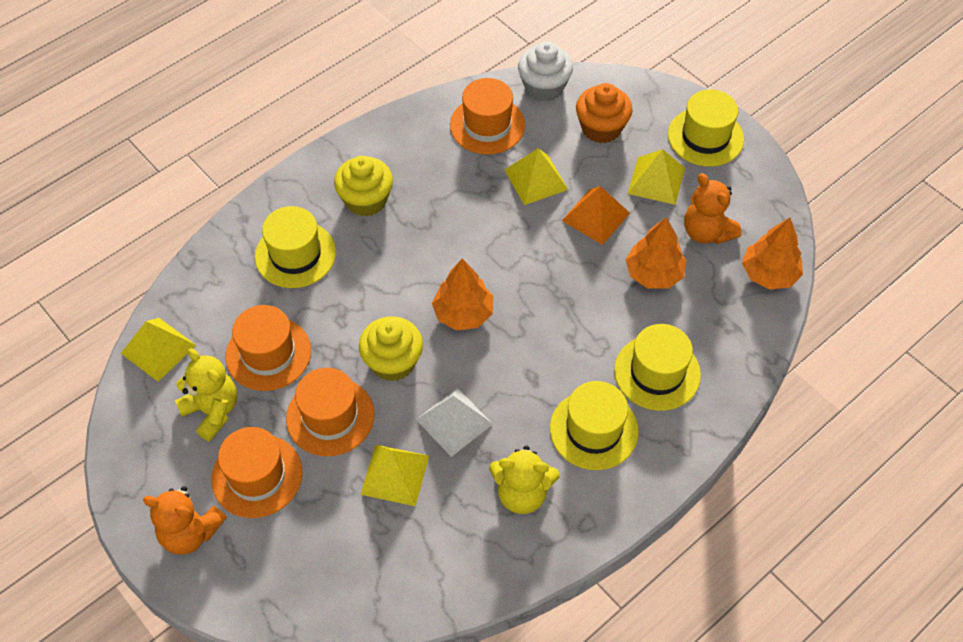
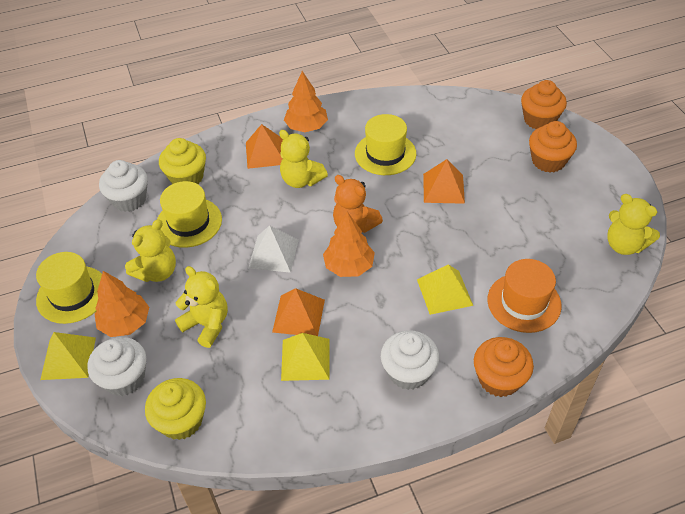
orange cupcake: [576,83,633,143] = 1 -> [474,337,534,397] [521,80,567,129] [529,121,577,173] = 3
orange hat: [211,427,303,518] [225,305,311,391] [286,368,374,456] [450,78,525,154] = 4 -> [487,259,562,333] = 1
orange pyramid: [562,186,630,245] = 1 -> [246,124,283,169] [272,288,325,336] [423,159,465,204] = 3
orange teddy bear: [143,486,227,555] [684,173,742,244] = 2 -> [333,175,383,233] = 1
white cupcake: [518,42,573,101] = 1 -> [87,337,146,396] [99,160,148,212] [381,330,439,390] = 3
yellow hat: [255,206,336,288] [550,381,639,470] [614,324,701,411] [668,90,744,166] = 4 -> [36,252,102,324] [157,181,222,248] [355,114,416,175] = 3
yellow pyramid: [121,318,196,382] [360,444,429,506] [505,148,568,205] [628,149,685,205] = 4 -> [40,332,96,380] [281,333,330,381] [417,264,473,315] = 3
yellow teddy bear: [175,349,237,441] [489,445,560,514] = 2 -> [125,219,176,282] [175,266,228,348] [279,130,328,188] [607,194,660,255] = 4

